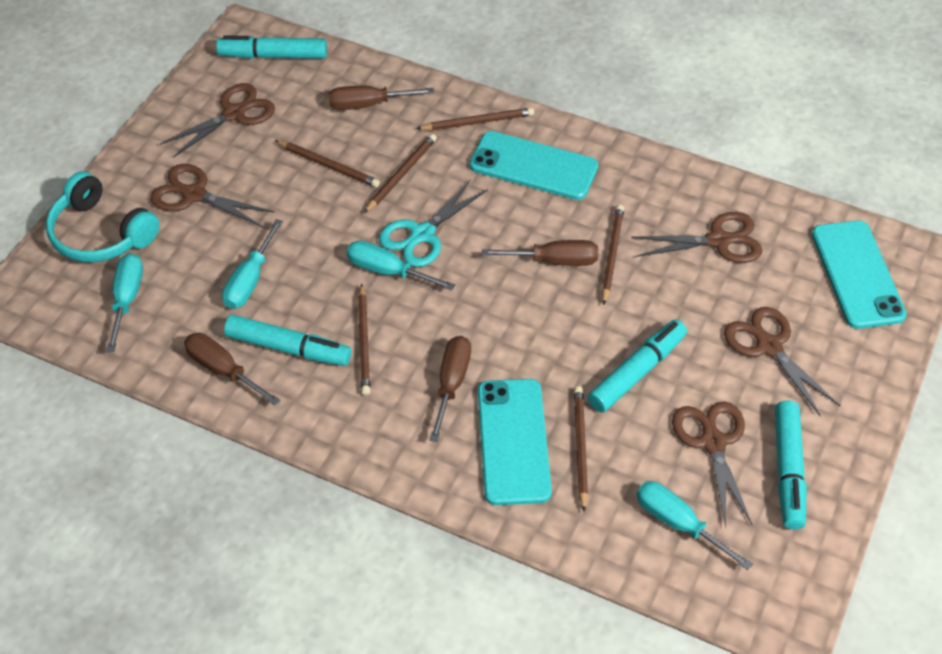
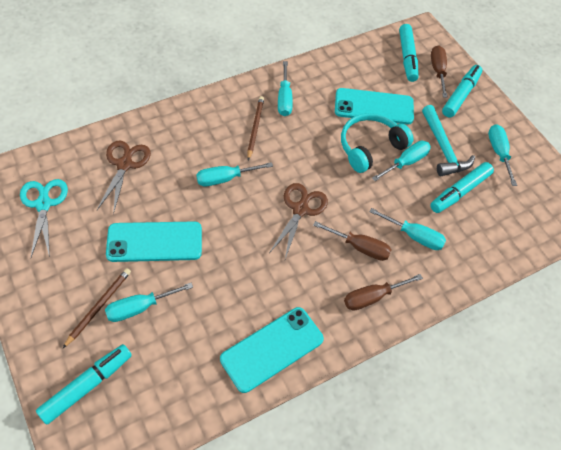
brown pencil: [274,140,380,188] [358,284,370,395] [364,134,437,213] [416,108,534,131] [574,386,588,512] [602,205,624,305] = 6 -> [63,268,131,348] [247,96,264,160] = 2
brown scissors: [150,164,274,227] [160,83,275,158] [631,212,763,263] [672,402,753,527] [724,307,841,417] = 5 -> [97,140,151,215] [269,183,328,259] = 2
brown screwdriver: [184,333,281,406] [329,86,434,110] [429,336,471,442] [482,240,598,266] = 4 -> [313,221,392,261] [344,274,423,311] [431,45,448,98] = 3
turquoise hammer: none = 0 -> [422,105,475,176] = 1
turquoise screwdriver: [106,253,143,352] [222,219,283,309] [346,241,455,290] [637,481,753,570] = 4 -> [105,283,193,322] [196,162,273,186] [278,61,293,116] [369,208,446,250] [372,141,431,181] [488,124,517,186] = 6

